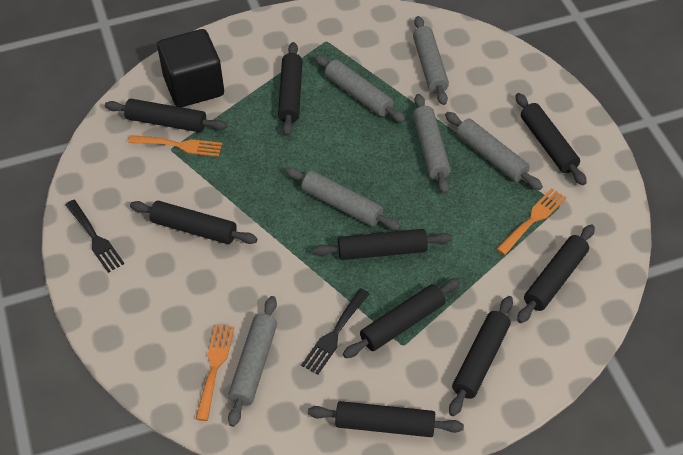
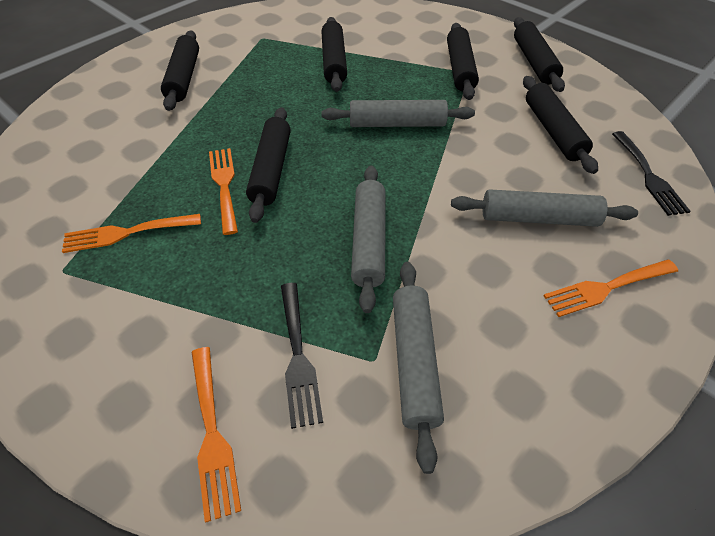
black cube: [157,29,224,107] = 1 -> none = 0
black rolling pin: [105,99,227,132] [130,201,257,244] [278,42,303,136] [308,401,464,437] [313,229,452,260] [343,278,461,358] [449,296,513,416] [516,93,587,185] [517,224,595,323] = 9 -> [161,30,199,111] [246,107,291,223] [322,17,347,92] [447,23,479,100] [514,17,565,92] [523,76,598,174] = 6
grey rolling pin: [228,296,277,427] [285,167,401,230] [314,55,406,123] [413,16,449,105] [413,94,451,194] [445,112,543,190] = 6 -> [321,100,475,127] [351,166,385,313] [393,262,444,474] [451,189,638,227] = 4
orange fork: [128,135,222,157] [196,324,234,421] [496,188,566,255] = 3 -> [62,214,201,253] [191,347,241,523] [209,148,238,235] [543,260,678,317] = 4

